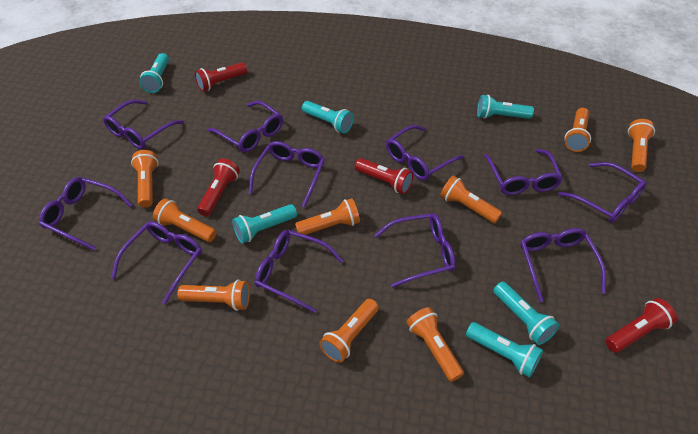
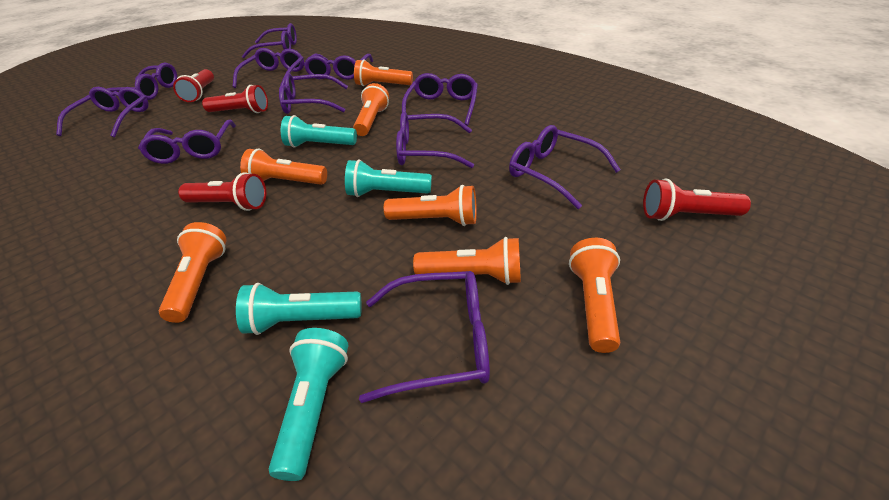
orange flashlight: [131,150,159,208] [153,198,216,242] [177,280,250,311] [295,198,360,235] [319,299,379,363] [406,307,464,382] [440,175,502,223] [565,108,591,152] [628,119,655,172] = 9 -> [159,222,227,323] [240,148,327,185] [353,83,389,136] [354,59,413,86] [384,185,477,226] [413,237,521,285] [569,238,620,353] = 7
turquoise flashlight: [139,53,169,93] [232,204,297,243] [302,101,354,134] [466,322,543,378] [477,95,534,119] [493,282,559,345] = 6 -> [236,283,362,335] [269,328,349,481] [281,115,357,148] [345,159,432,197] = 4

